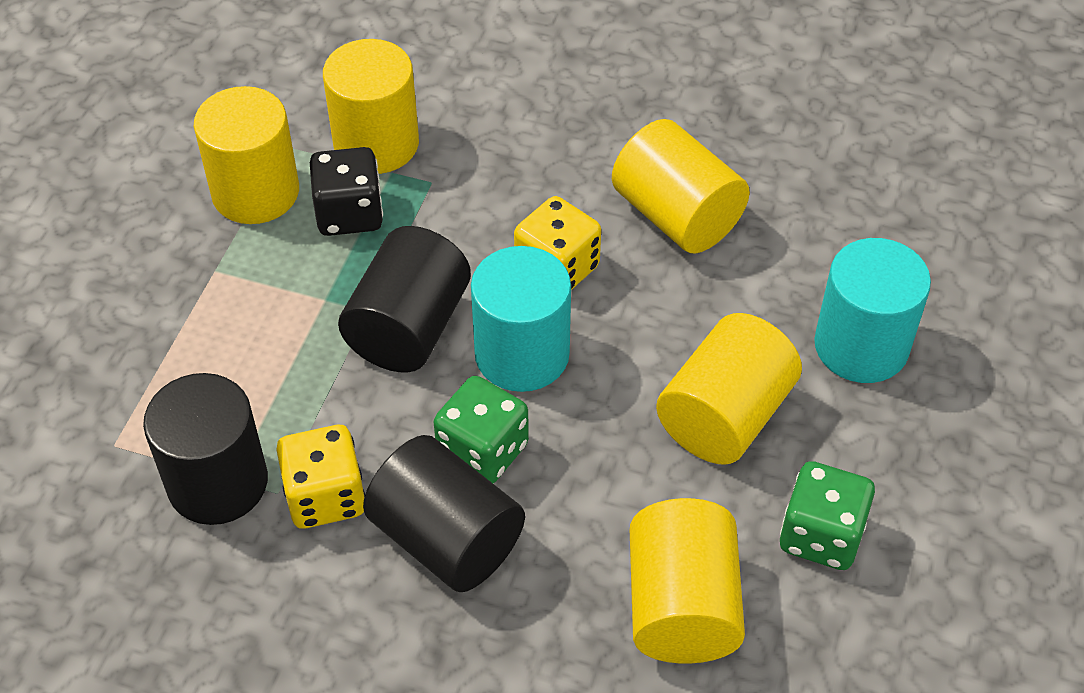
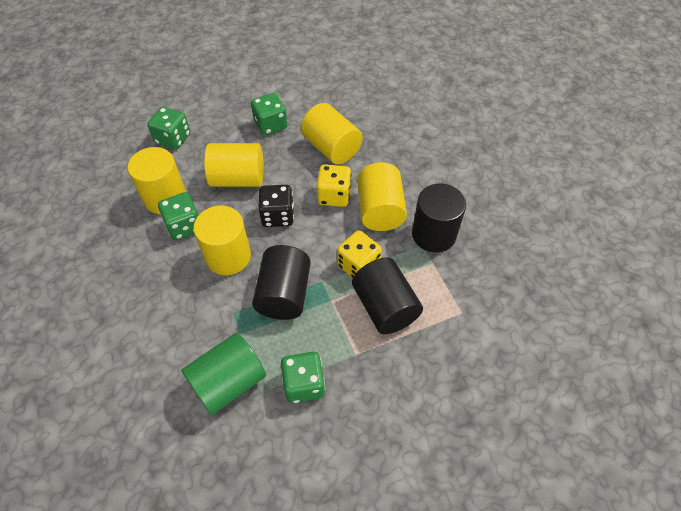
green cylinder: none = 0 -> [181,333,266,415] = 1
green dice: [434,376,529,483] [780,461,875,570] = 2 -> [147,107,190,150] [158,192,199,240] [251,93,287,135] [281,352,325,403] = 4
turquoise cylinder: [471,246,571,392] [814,238,931,383] = 2 -> none = 0

